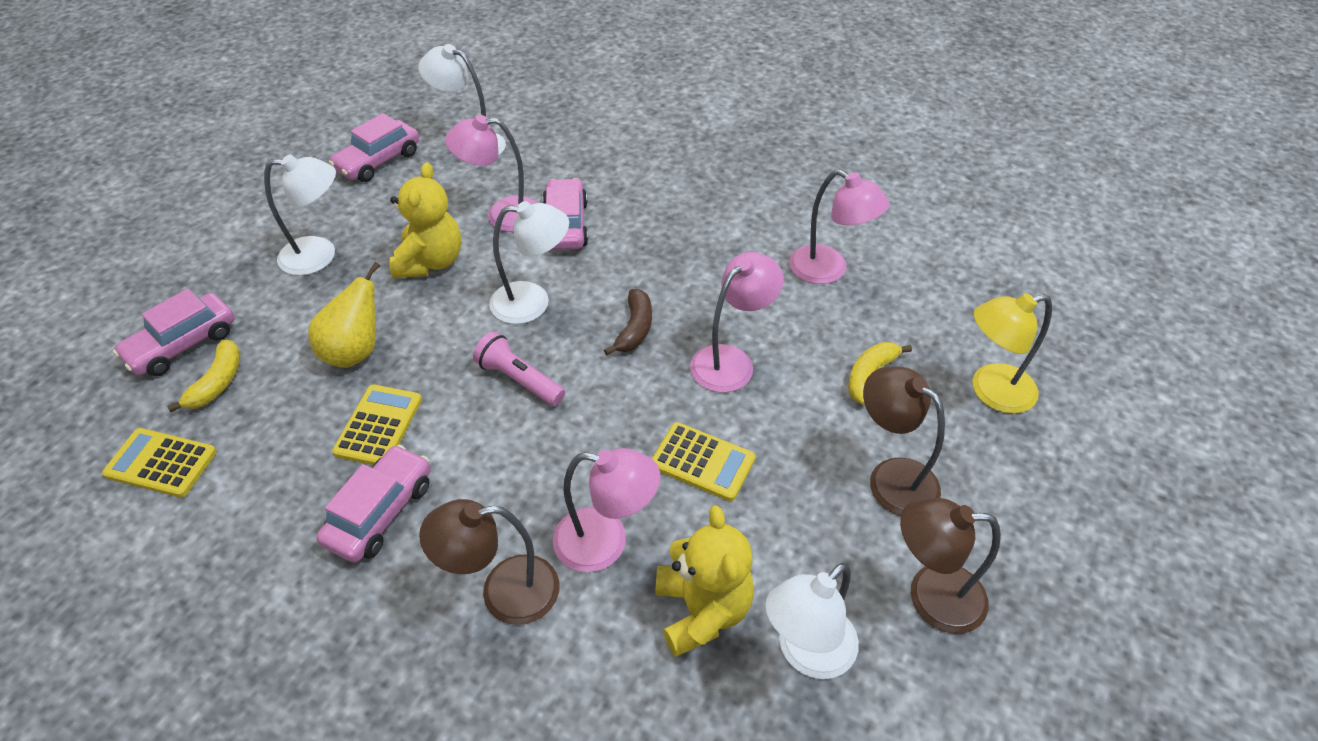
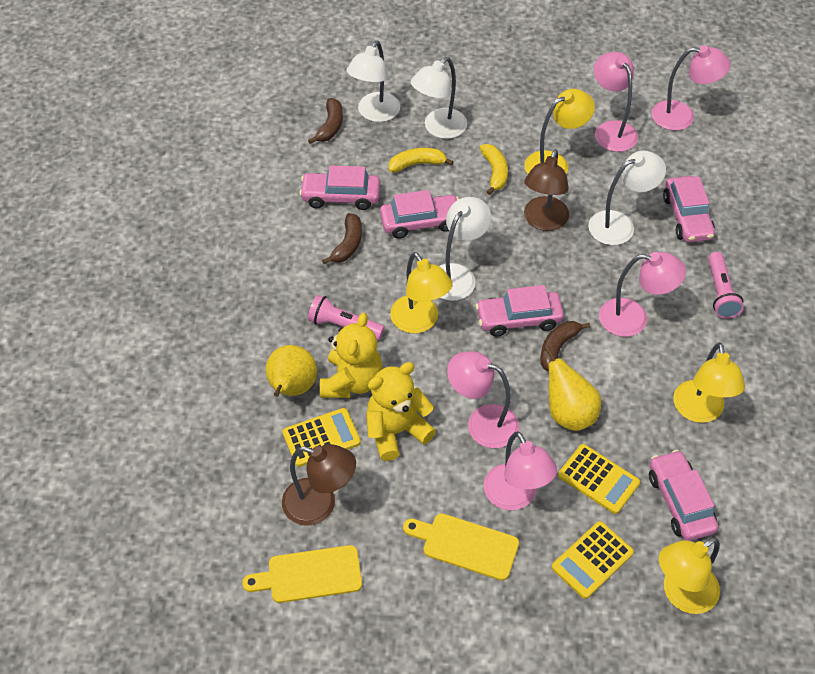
brown banana: [604,289,652,355] = 1 -> [308,98,343,144] [322,213,362,264] [540,321,590,372] = 3
brown lamp: [419,499,560,625] [863,367,945,516] [900,498,1001,634] = 3 -> [282,444,356,526] [524,149,569,231] = 2
pink car: [113,289,235,376] [316,445,431,563] [329,113,419,182] [543,178,588,250] = 4 -> [299,165,380,210] [380,190,459,239] [476,285,564,337] [649,450,718,541] [663,176,715,242] = 5
pink flashlight: [473,332,565,406] = 1 -> [308,295,384,340] [708,252,744,319] = 2
pink lamp: [445,115,537,232] [553,448,660,572] [690,252,783,393] [789,169,890,284] = 4 -> [447,351,519,448] [484,431,557,510] [594,52,638,152] [599,252,686,337] [651,45,731,131] = 5
yellow cutting board: none = 0 -> [242,545,362,603] [403,513,519,581] = 2
yellow lamp: [972,293,1052,414] = 1 -> [390,252,453,334] [524,89,595,174] [659,537,720,614] [673,342,745,423] = 4
yellow pear: [308,262,380,368] = 1 -> [266,345,317,397] [544,346,601,431] = 2

